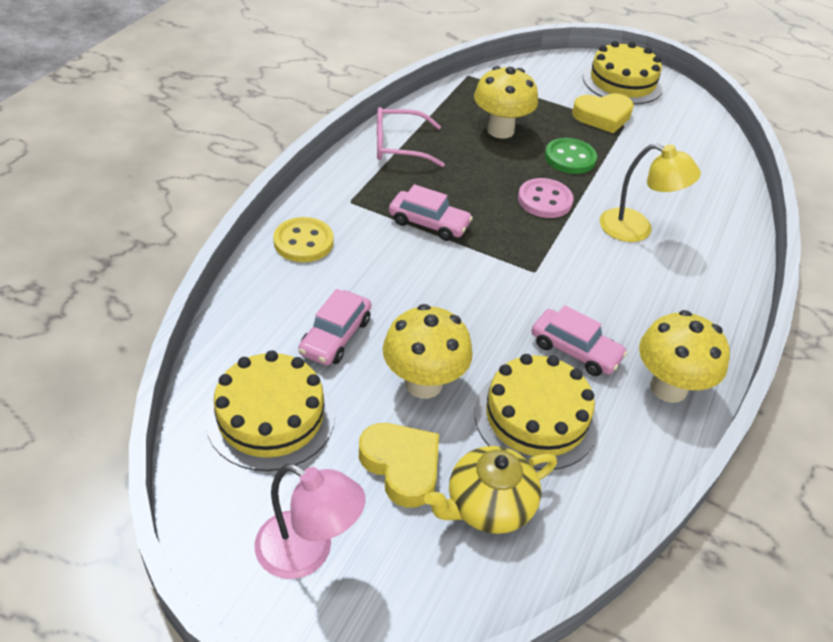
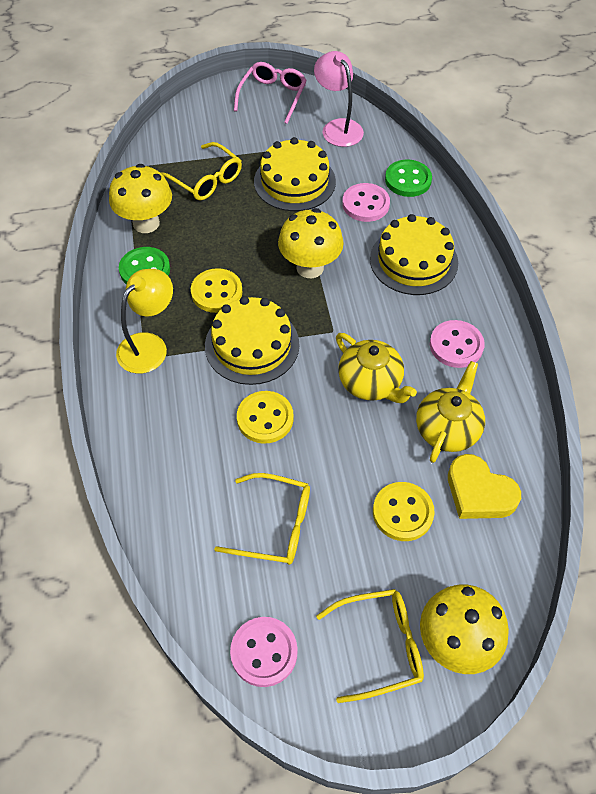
green button: [545,138,597,174] = 1 -> [119,247,170,284] [385,159,432,197] = 2
pink button: [518,178,574,218] = 1 -> [230,617,298,687] [342,183,390,222] [430,320,485,368] = 3
pink car: [298,289,371,365] [389,184,473,241] [531,305,628,376] = 3 -> none = 0
yellow button: [273,217,333,262] = 1 -> [191,268,242,313] [237,391,294,444] [373,482,435,541] = 3
yellow glasses: none = 0 -> [160,142,242,201] [214,473,310,565] [316,589,424,703] = 3
yellow heart: [359,423,439,508] [572,93,634,133] = 2 -> [448,454,521,519] = 1
yellow teapot: [424,446,557,534] = 1 -> [336,333,417,403] [416,361,485,463] = 2

